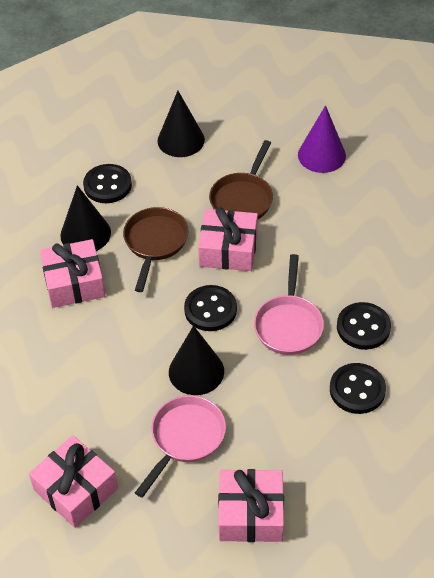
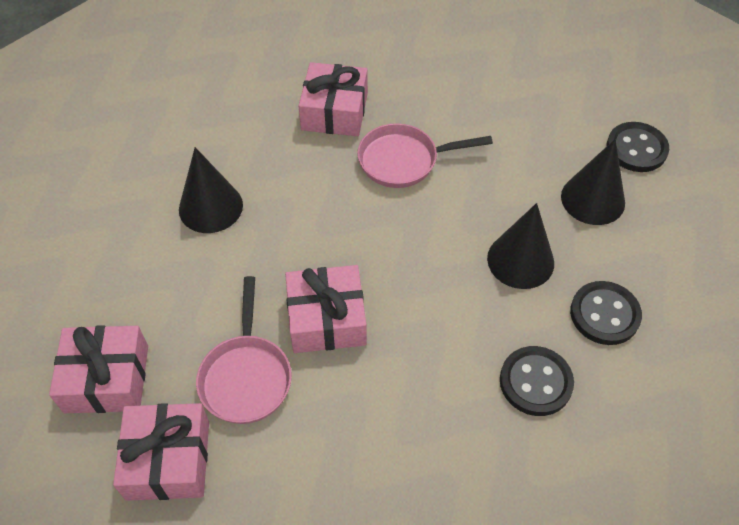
black button: [83,164,132,203] [184,285,237,331] [330,363,386,414] [337,302,391,350] = 4 -> [500,346,574,416] [570,281,642,345] [607,122,669,172] = 3
brown pan: [123,207,188,292] [209,140,273,219] = 2 -> none = 0
purple cone: [298,105,346,173] = 1 -> none = 0

